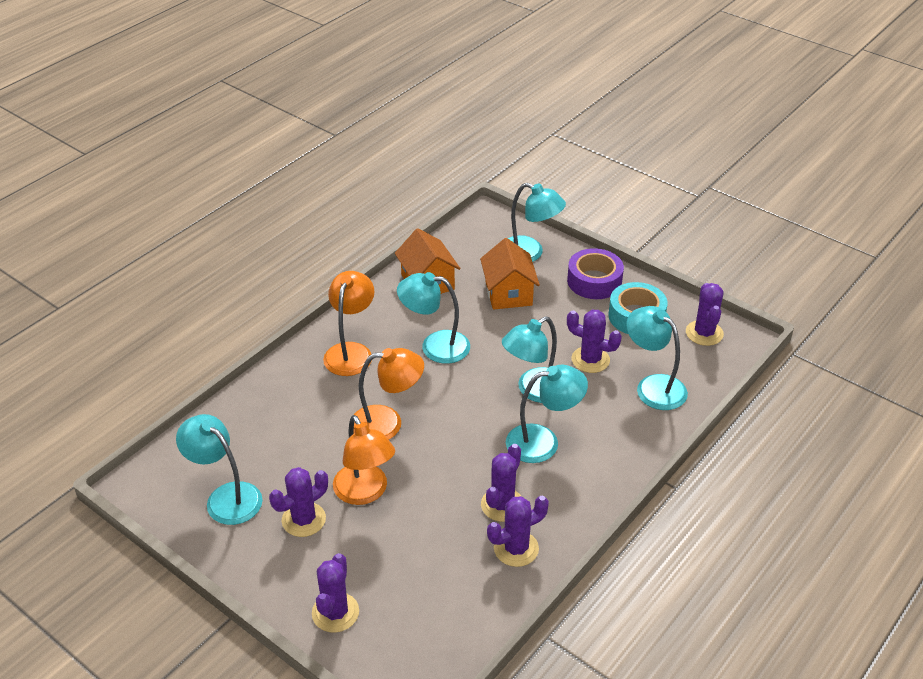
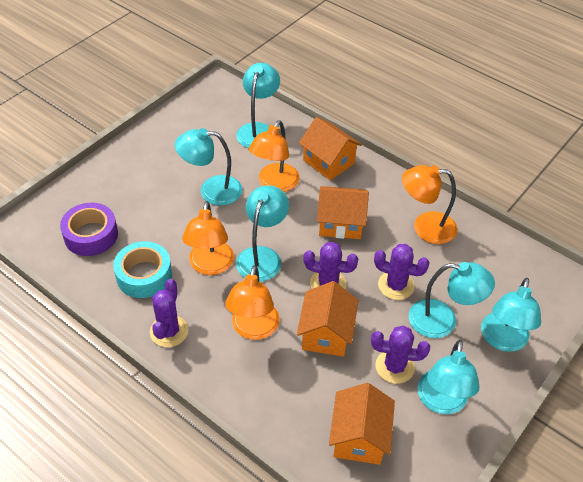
orange house: [395,228,460,294] [480,238,540,310] = 2 -> [297,281,359,357] [299,117,362,180] [317,186,369,239] [329,383,395,465] = 4
orange lamp: [323,271,374,376] [333,415,395,505] [354,348,424,440] = 3 -> [182,201,234,275] [225,265,280,340] [249,120,300,192] [402,165,457,244] = 4
purple cactus: [269,467,328,537] [312,553,359,633] [481,444,521,522] [487,496,549,567] [567,310,622,373] [686,283,724,346] = 6 -> [150,279,188,347] [303,242,359,289] [371,326,430,384] [374,244,429,300] = 4

